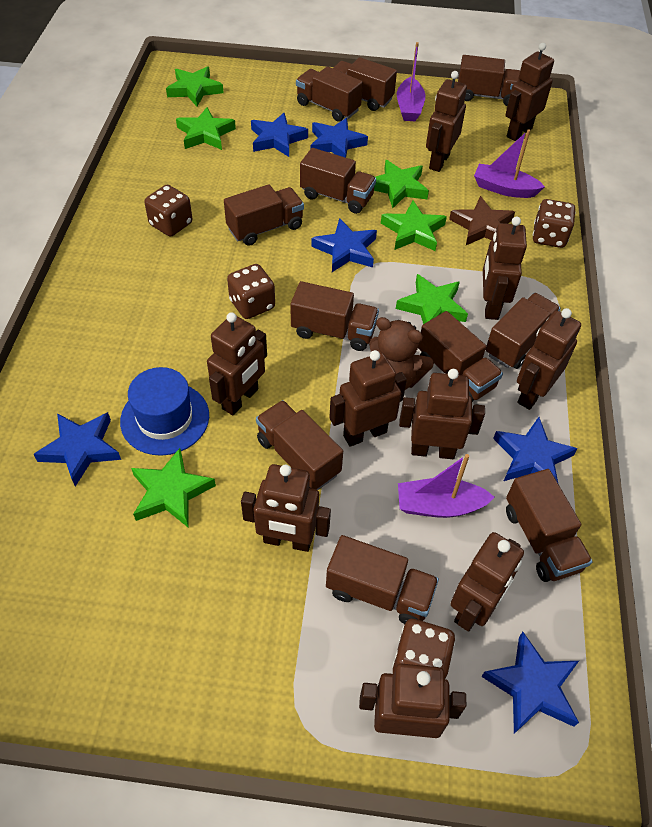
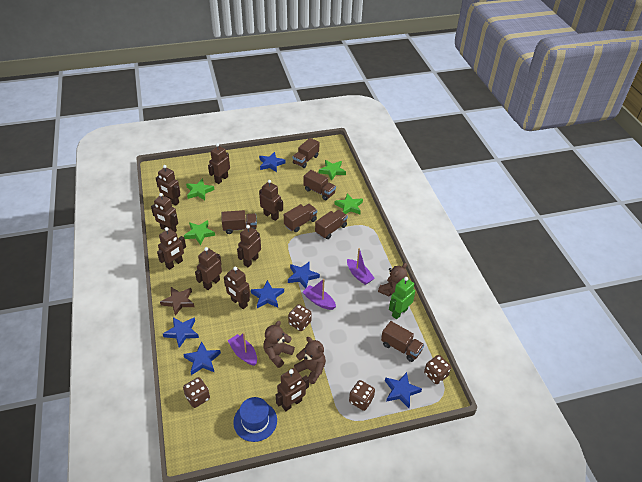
brown robot: [207,312,267,415] [241,464,331,552] [329,350,407,447] [359,664,466,738] [399,369,485,459] [426,71,467,172] [451,532,524,631] [483,217,527,320] [505,43,554,141] [517,308,581,410] = 10 -> [151,193,178,232] [156,165,180,206] [157,227,186,270] [195,247,222,290] [208,143,230,184] [224,267,250,309] [237,225,261,267] [259,180,283,221] [276,368,309,411] = 9
brown teddy bear: [369,317,434,390] = 1 -> [263,321,295,368] [294,337,326,384] [378,263,407,297] = 3
brown truck: [224,184,304,246] [256,400,343,490] [290,281,379,351] [296,66,363,122] [300,148,376,214] [326,535,439,624] [333,57,397,111] [418,311,503,402] [458,55,520,106] [485,293,560,369] [506,469,593,582] = 11 -> [222,210,257,234] [284,204,317,232] [293,138,319,168] [304,170,336,200] [315,210,348,239] [381,321,424,362] = 6
green robot: none = 0 -> [389,277,415,319] = 1
green star: [131,448,216,528] [166,66,224,106] [176,107,236,150] [374,160,429,209] [381,201,447,251] [396,274,468,324] = 6 -> [184,220,215,245] [186,178,214,200] [319,160,346,181] [334,193,363,214] = 4

